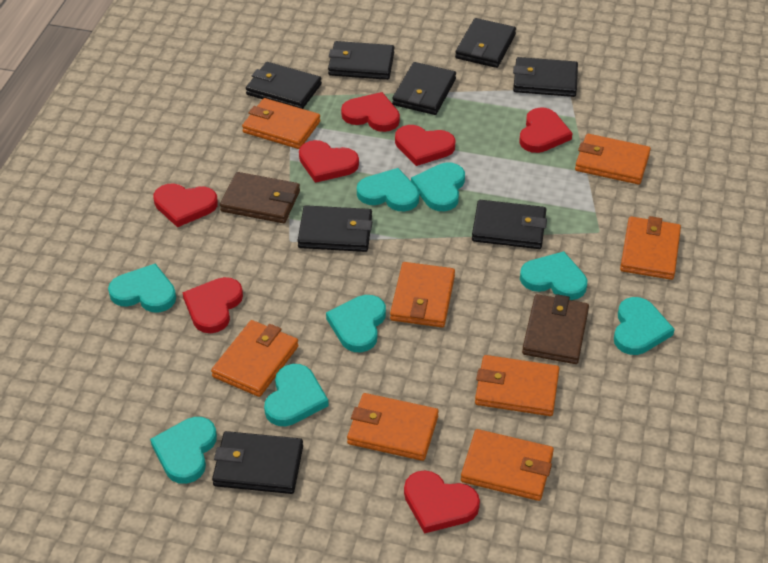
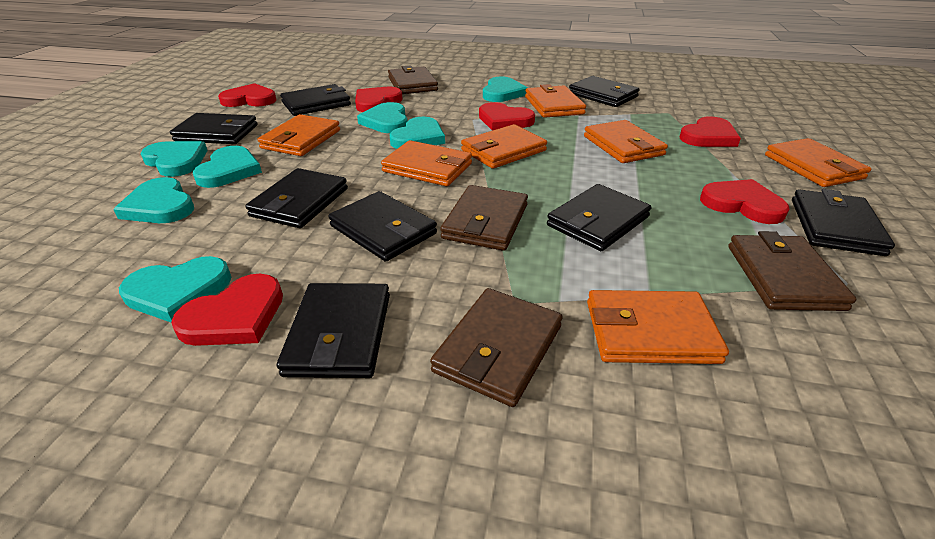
brown wallet: [220,172,300,223] [522,294,589,364] = 2 -> [388,65,438,94] [430,288,563,407] [440,185,528,251] [728,231,856,311] = 4
orange wallet: [211,320,299,397] [242,98,320,149] [347,393,439,461] [390,262,455,327] [461,429,554,501] [475,355,560,416] [575,134,651,184] [620,216,681,280] = 8 -> [258,114,340,156] [381,140,472,186] [461,124,547,169] [525,84,586,118] [584,120,668,163] [587,290,729,364] [765,138,871,187] = 7
red heart: [153,183,218,227] [182,277,243,333] [299,140,359,183] [341,92,400,132] [395,125,456,166] [404,470,480,534] [520,107,573,153] = 7 -> [171,274,283,346] [218,83,276,107] [355,87,403,112] [479,102,535,130] [679,116,741,147] [700,179,789,224] = 6
turquoise heart: [108,263,176,312] [150,417,217,484] [264,364,329,426] [326,295,386,352] [357,168,419,212] [411,162,465,211] [520,251,587,300] [614,297,675,355] = 8 -> [113,177,194,223] [119,256,231,322] [140,141,208,177] [193,146,262,188] [357,102,408,133] [390,117,445,149] [483,76,527,102] = 7

